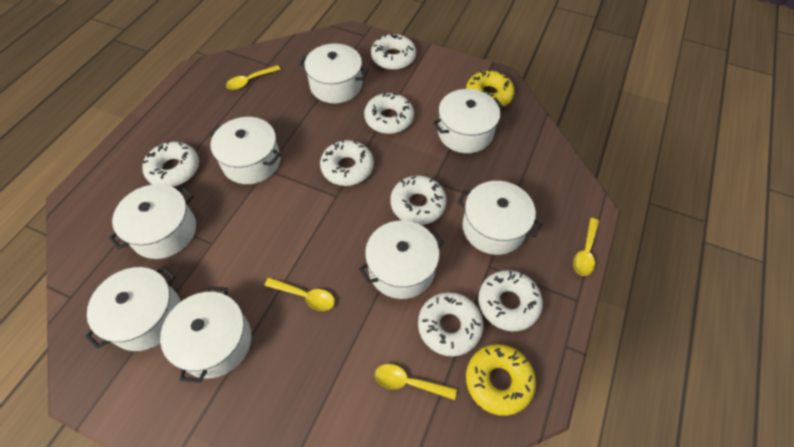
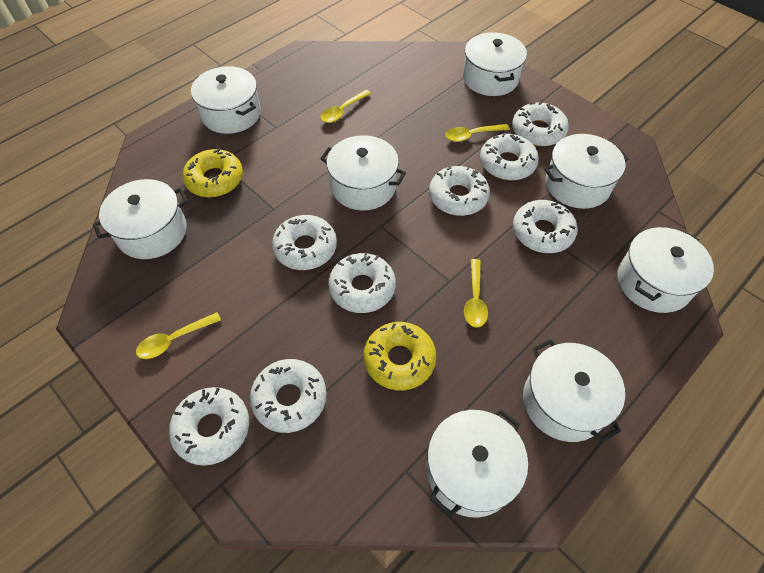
white donut: [142,141,199,187] [320,139,374,186] [364,92,414,134] [371,34,416,70] [390,176,447,225] [418,292,483,356] [478,270,543,331] = 7 -> [169,387,249,466] [250,359,327,433] [272,215,337,270] [328,253,396,313] [429,166,490,216] [480,133,539,180] [512,101,569,146] [513,200,577,253] = 8

